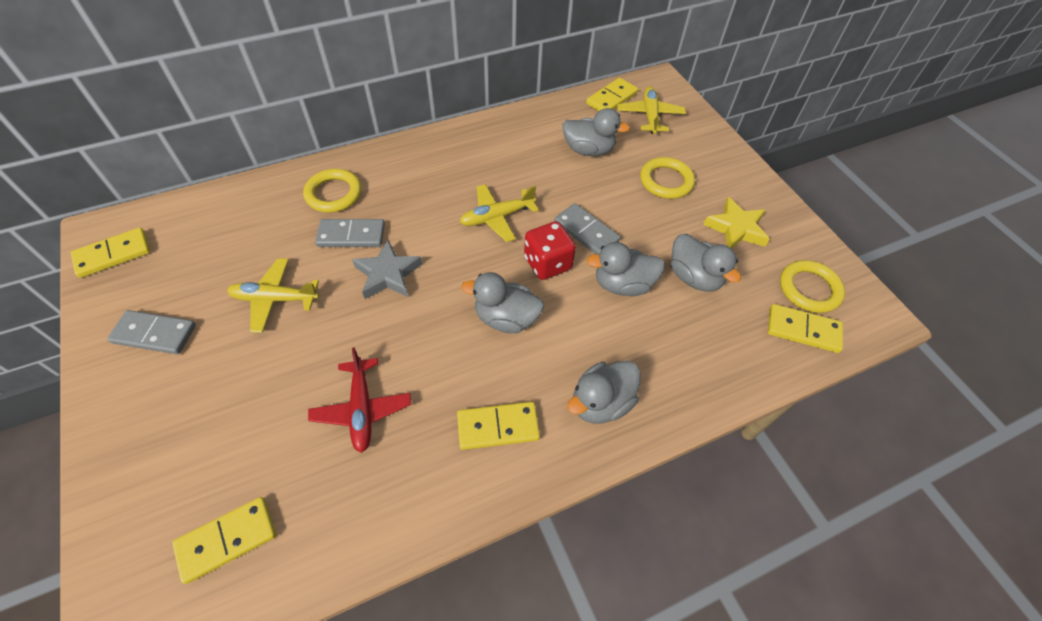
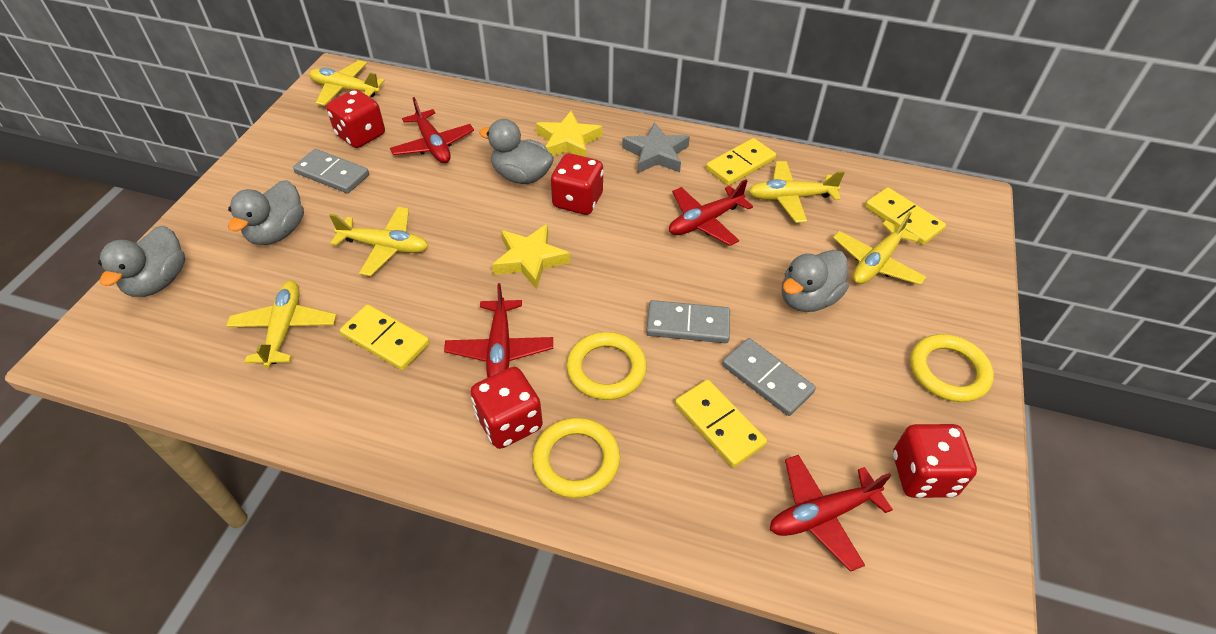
grey duck: [461,272,544,333] [562,108,630,156] [567,361,641,423] [587,242,665,296] [671,234,741,291] = 5 -> [98,226,185,297] [228,180,304,245] [479,119,554,184] [782,250,849,312] = 4
red dice: [524,221,576,280] = 1 -> [326,89,385,148] [470,367,543,449] [551,153,604,215] [893,424,977,498] = 4
red plane: [308,347,411,453] = 1 -> [390,97,474,163] [444,283,553,377] [669,179,753,246] [770,455,893,572] = 4
yellow domino: [71,228,150,278] [172,497,276,584] [457,402,540,450] [586,78,638,111] [768,304,843,353] = 5 -> [340,304,430,370] [675,380,767,467] [706,138,776,186] [865,187,946,245] = 4
yellow plane: [227,258,319,333] [460,184,539,242] [617,86,686,134] = 3 -> [226,281,336,368] [309,60,385,106] [329,207,428,276] [748,161,845,223] [833,212,926,285] = 5
yellow star: [703,197,770,249] = 1 -> [492,224,570,290] [536,111,602,157] = 2

